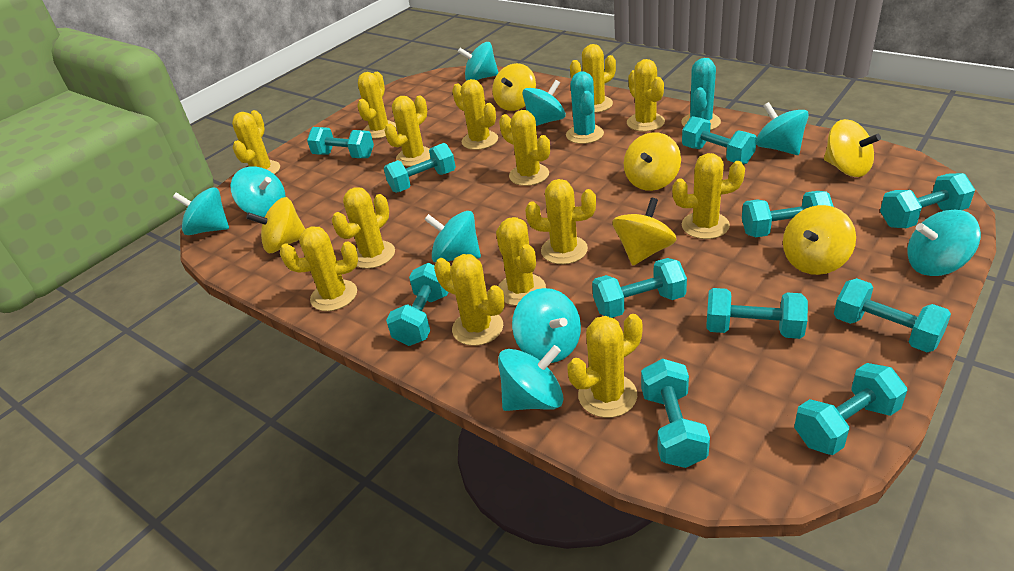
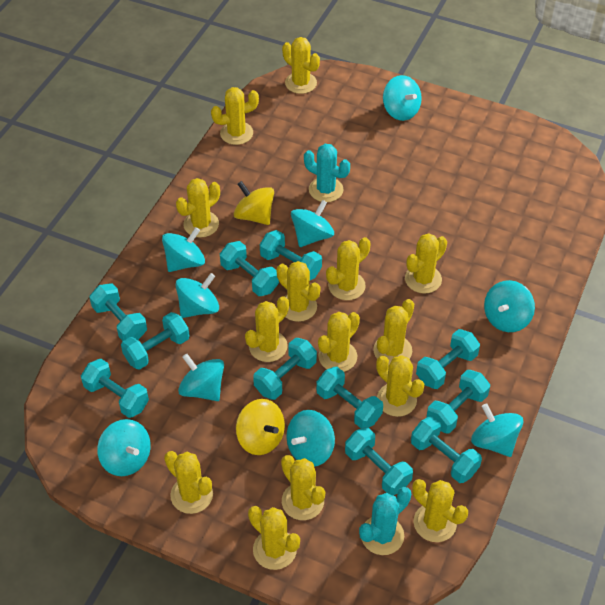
yellow spinning top: [246,197,305,253] [492,63,536,111] [612,198,677,265] [624,132,681,191] [783,205,856,275] [824,119,881,177] = 6 -> [234,181,274,225] [236,399,285,455] = 2

